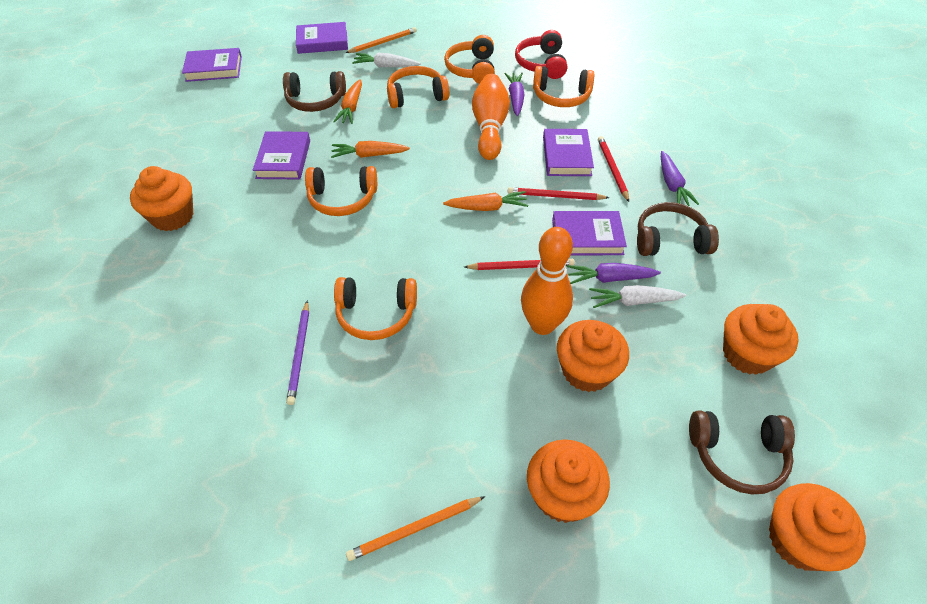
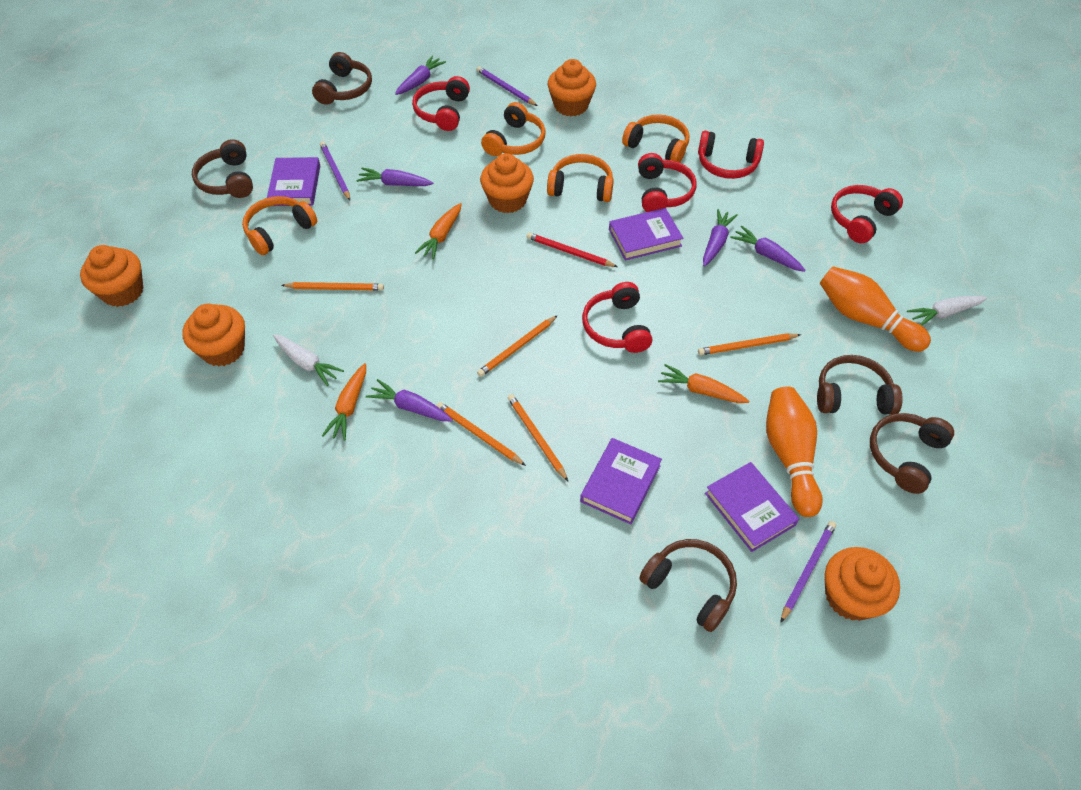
brown headphones: [283,71,346,112] [637,202,719,256] [689,410,795,495] = 3 -> [192,139,253,198] [312,52,372,105] [639,539,737,632] [817,355,903,415] [870,413,954,494] = 5
orange headphones: [305,166,377,216] [334,277,417,340] [387,66,449,108] [444,35,495,84] [533,66,594,107] = 5 -> [242,196,317,255] [481,102,546,156] [547,154,614,202] [622,114,689,163] = 4
orange pencil: [346,27,417,53] [346,496,485,561] = 2 -> [281,282,384,291] [436,402,526,466] [477,315,558,377] [507,394,568,481] [698,333,801,355] = 5
purple book: [182,48,242,82] [253,131,310,179] [296,22,348,54] [543,129,594,176] [552,211,627,255] = 5 -> [267,157,320,206] [580,438,662,524] [609,208,683,261] [705,462,799,552] = 4
purple carrot: [505,73,525,116] [567,263,661,284] [661,151,699,206] = 3 -> [356,168,433,186] [366,379,453,421] [395,56,446,95] [703,209,738,266] [730,226,806,272] = 5
purple pencil: [286,300,309,405] = 1 -> [320,142,350,201] [476,66,537,106] [780,521,836,623] = 3
red headphones: [515,30,567,79] = 1 -> [412,76,470,131] [582,282,652,353] [638,153,697,212] [698,131,764,179] [831,185,903,243] = 5
red pencil: [464,259,575,270] [508,187,609,200] [598,136,629,202] = 3 -> [527,233,618,267] = 1

